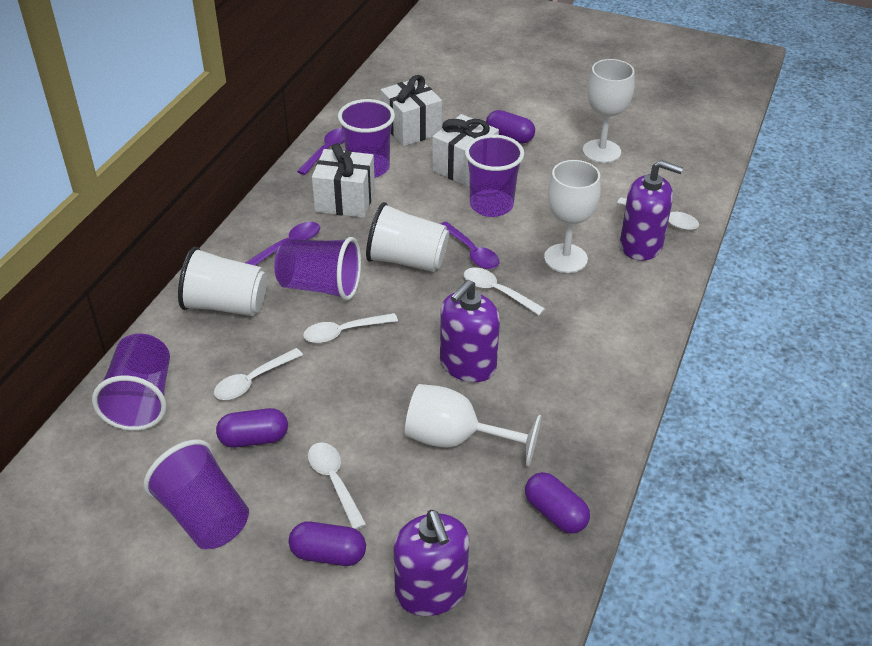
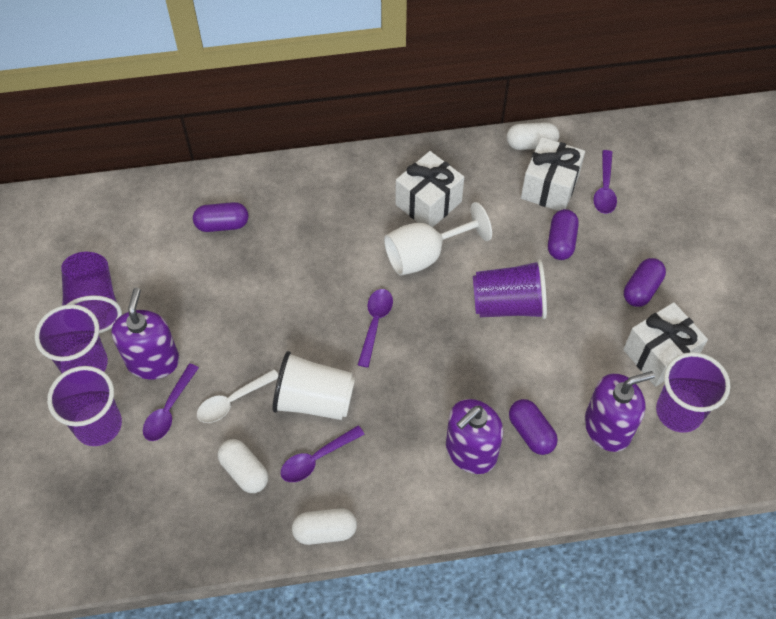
purple spoon: [245,222,320,266] [297,128,345,175] [441,222,499,269] = 3 -> [143,363,199,441] [281,425,364,482] [358,289,393,368] [593,150,617,214] = 4
white capsule: none = 0 -> [218,439,268,493] [292,508,357,545] [507,122,559,150] = 3
white cup: [178,247,267,316] [366,202,449,272] = 2 -> [272,351,355,420] = 1
white goblet: [405,384,541,467] [544,160,601,273] [582,59,635,163] = 3 -> [384,202,492,276] = 1
white spoon: [214,348,303,400] [303,313,398,343] [308,442,367,530] [464,268,545,315] [617,197,699,230] = 5 -> [197,369,279,423] = 1

